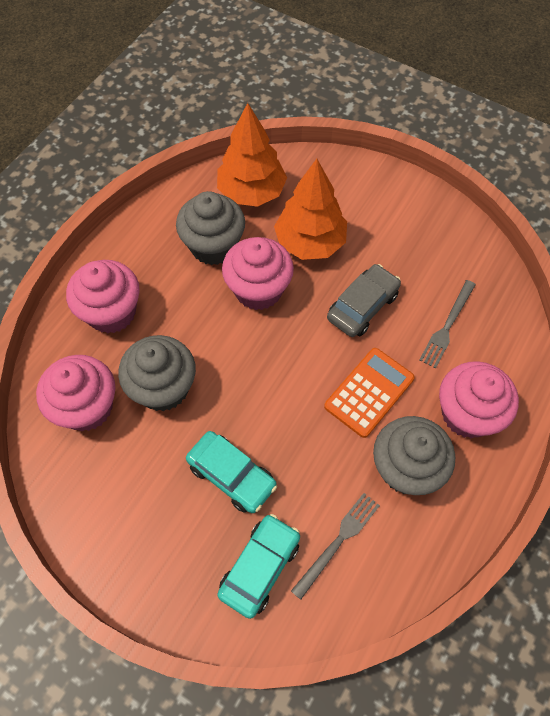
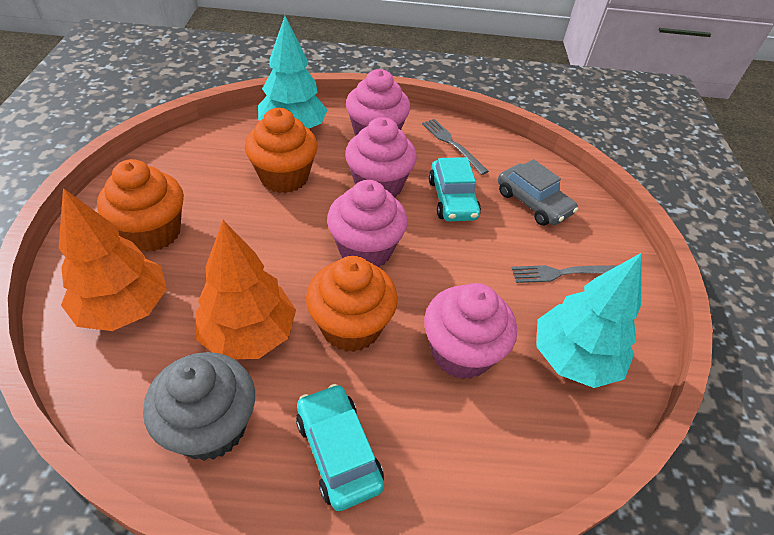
grey cupcake: [118,335,196,411] [176,191,245,265] [373,416,455,495] = 3 -> [143,352,255,461] = 1
orange calculator: [324,348,415,438] = 1 -> none = 0
orange cupcake: none = 0 -> [97,159,184,252] [245,108,318,193] [306,256,398,352] = 3
turquoise tree: none = 0 -> [258,16,327,129] [536,253,642,388] = 2

